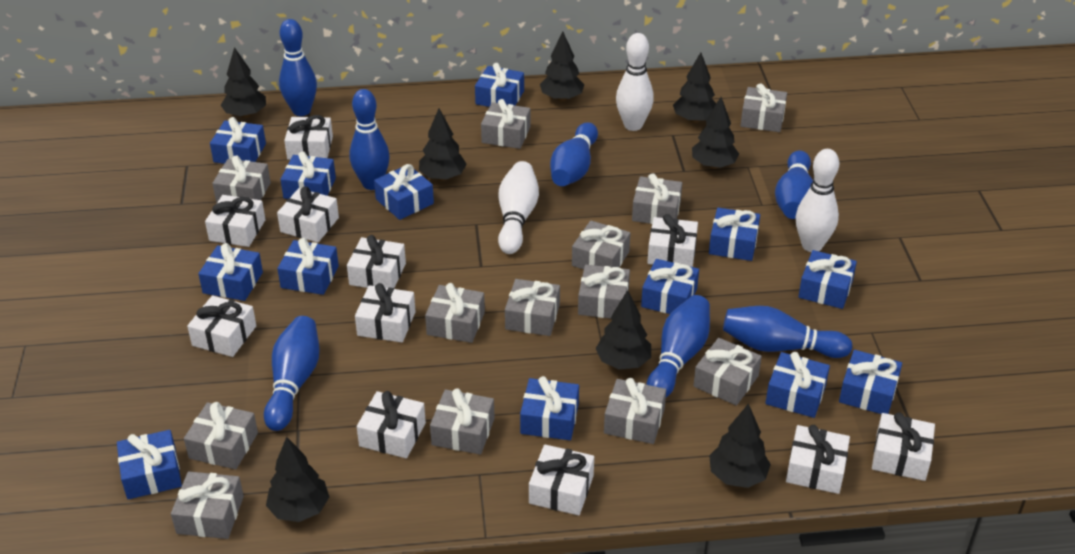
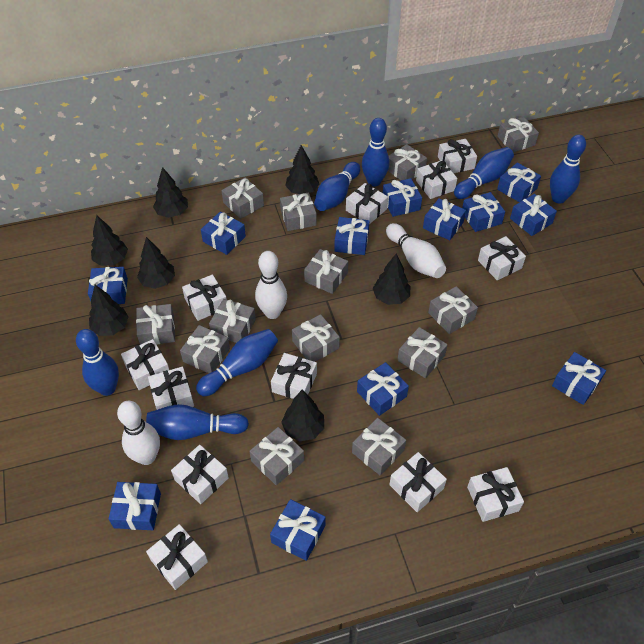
black tree: [221,47,266,118] [266,437,329,522] [419,109,467,181] [540,32,584,101] [596,290,651,369] [673,52,716,123] [692,97,739,169] [709,403,771,488] = 8 -> [89,285,129,336] [91,215,128,266] [137,237,175,289] [153,167,188,218] [281,390,324,441] [285,145,319,194] [373,254,410,305] = 7
blue gift: [117,430,182,499] [198,243,263,301] [210,117,266,164] [277,238,339,295] [280,151,336,199] [374,164,434,220] [475,63,524,107] [520,376,579,440] [641,259,699,314] [709,208,760,261] [765,352,830,418] [798,250,857,309] [839,350,902,414] = 13 -> [88,267,128,304] [109,482,161,530] [201,212,246,255] [270,499,326,561] [334,217,369,255] [357,362,409,416] [383,178,422,217] [423,198,466,240] [462,192,505,232] [497,163,541,202] [510,194,557,236] [552,352,606,405] = 12
white gift: [187,295,256,357] [205,195,265,247] [277,186,339,242] [284,115,333,160] [347,235,406,288] [355,283,416,343] [357,391,426,458] [529,444,594,515] [647,214,698,267] [786,425,850,494] [872,412,935,481] = 11 -> [121,339,169,390] [146,524,208,590] [148,367,194,410] [171,445,229,504] [182,274,227,321] [271,353,317,399] [346,183,388,224] [389,452,447,512] [416,160,457,199] [438,139,477,173] [467,467,524,522] [478,236,526,280] = 12

